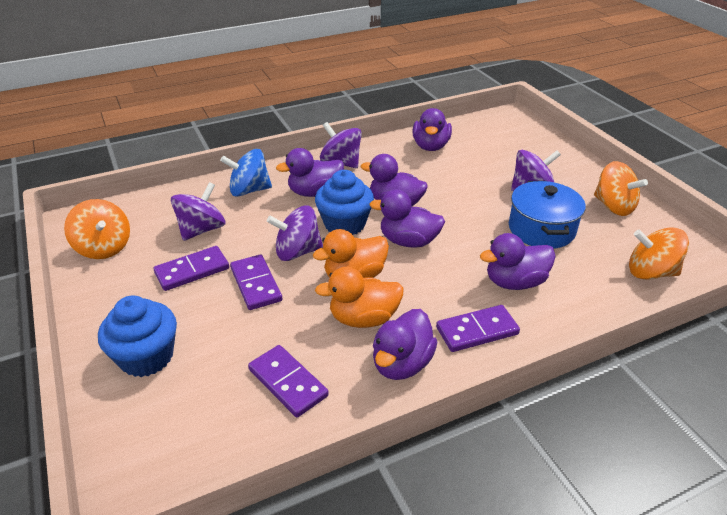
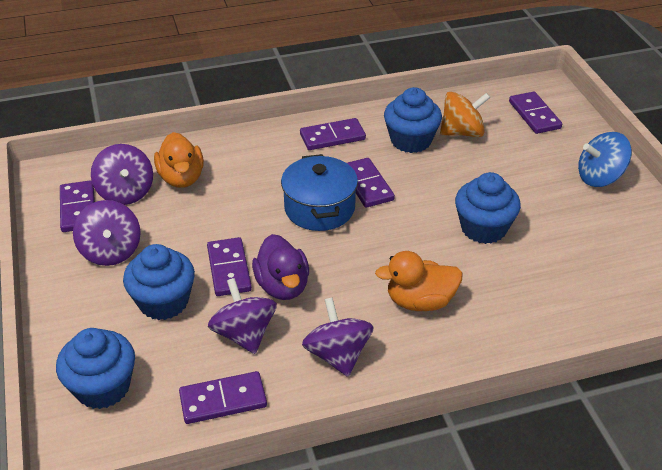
blue cupcake: [98,295,177,377] [315,170,374,235] = 2 -> [56,328,135,409] [123,244,195,320] [384,87,442,153] [455,172,521,244] = 4
orange spinning top: [64,199,130,259] [594,161,648,216] [629,227,689,280] = 3 -> [440,92,490,137] = 1
purple domino: [153,246,229,291] [230,254,282,310] [248,345,329,418] [436,305,520,352] = 4 -> [60,180,95,232] [179,371,267,424] [207,237,252,296] [300,118,366,150] [347,158,395,208] [509,92,562,134] = 6
purple duck: [276,148,344,197] [361,154,428,207] [369,189,445,248] [373,309,437,380] [413,108,452,151] [480,233,556,290] = 6 -> [252,234,309,300] = 1

